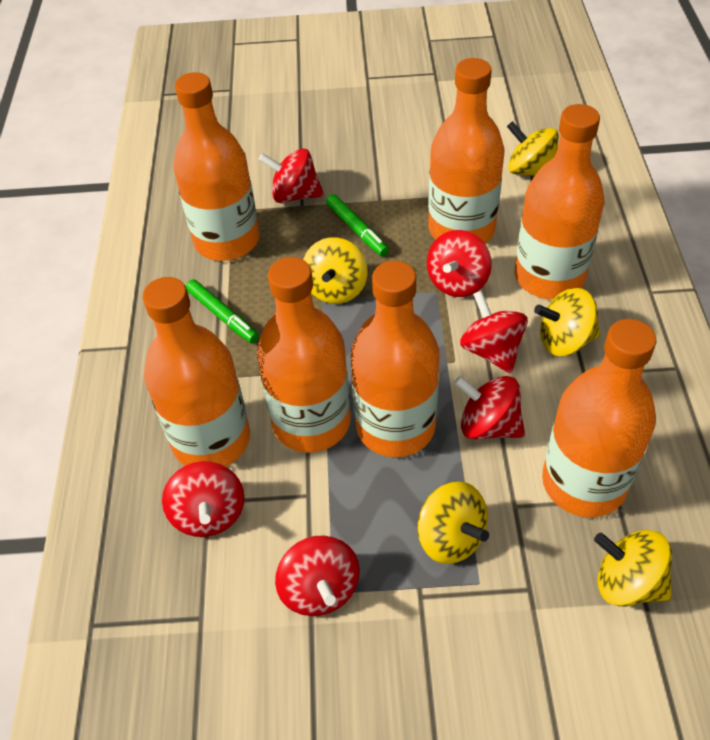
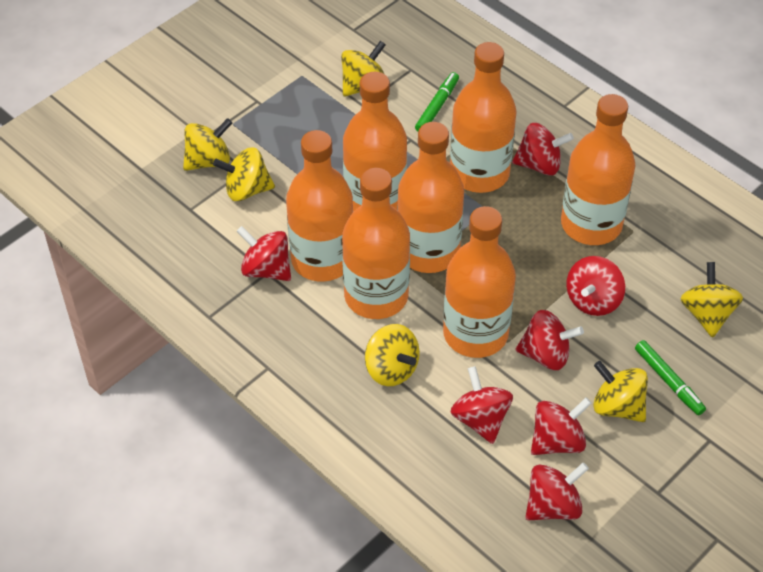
red spinning top: [162,461,245,537] [259,149,324,203] [275,535,360,616] [427,230,492,297] [454,376,525,440] [460,290,528,373] = 6 -> [237,226,291,281] [450,366,513,444] [512,123,574,176] [516,310,584,370] [525,462,589,521] [531,397,592,455] [566,256,625,316] = 7
yellow spinning top: [303,237,367,304] [418,482,489,564] [507,121,558,176] [534,288,600,356] [594,530,672,607] = 5 -> [183,118,232,171] [213,147,275,201] [341,41,386,97] [365,324,420,386] [593,361,648,422] [680,262,743,338] = 6

